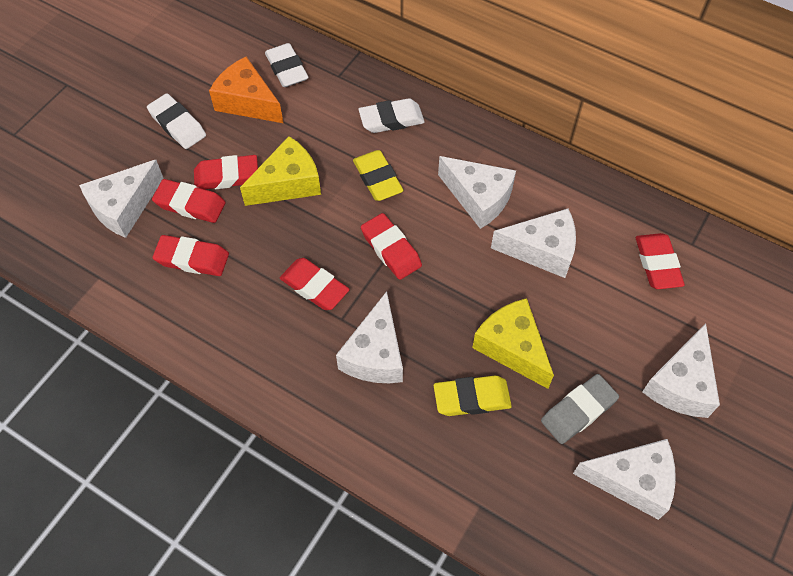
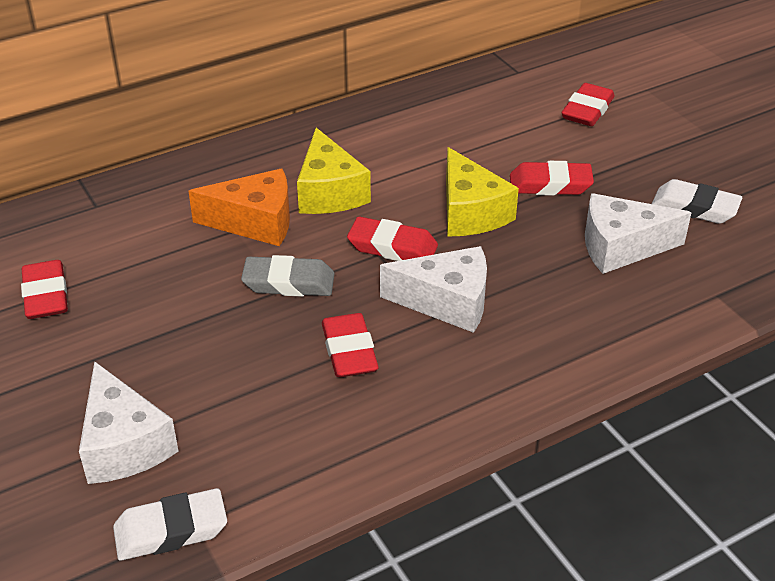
red eraser: [152,179,225,223] [153,235,229,276] [194,155,258,189] [280,258,350,310] [361,213,422,280] [636,233,685,289] = 6 -> [21,260,68,319] [322,313,379,377] [347,216,438,261] [510,161,594,196] [562,83,615,126] = 5
white cheese: [79,160,164,238] [336,291,403,383] [438,156,516,229] [491,208,576,278] [573,439,676,520] [642,323,720,418] = 6 -> [79,361,178,484] [380,246,487,333] [585,193,692,274] = 3
white eraser: [147,94,206,149] [265,43,309,87] [358,98,425,133] = 3 -> [113,488,227,560] [652,179,742,224] = 2
yellow eraser: [353,150,404,201] [434,376,512,416] = 2 -> none = 0

